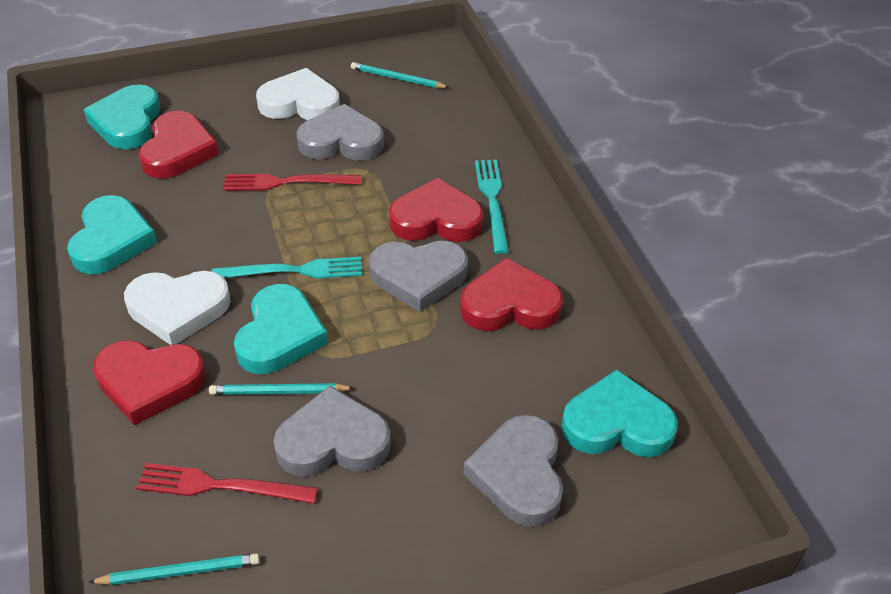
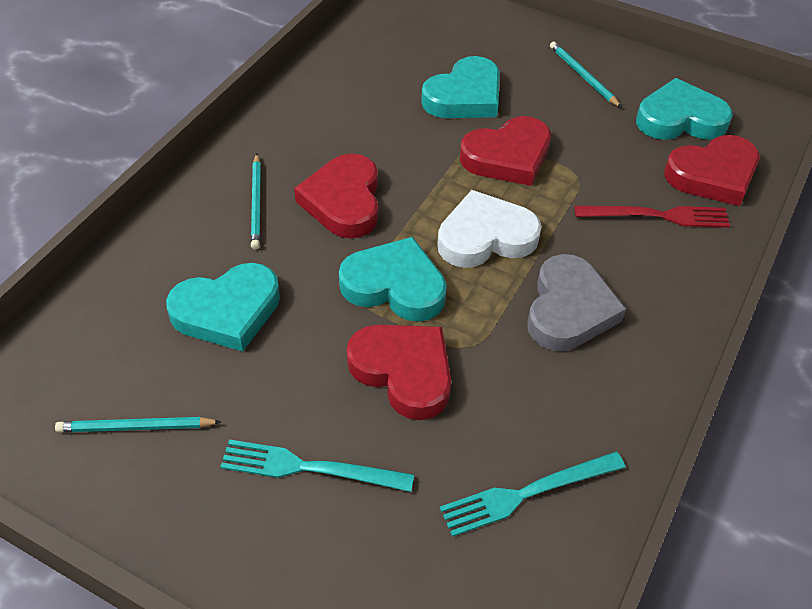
grey heart: [273,386,391,477] [296,104,384,161] [369,241,468,312] [463,415,563,527] = 4 -> [527,254,626,351] = 1
red fork: [136,463,318,504] [223,174,361,191] = 2 -> [574,206,730,228] = 1
white heart: [124,271,231,345] [256,68,340,120] = 2 -> [437,190,541,268] = 1

